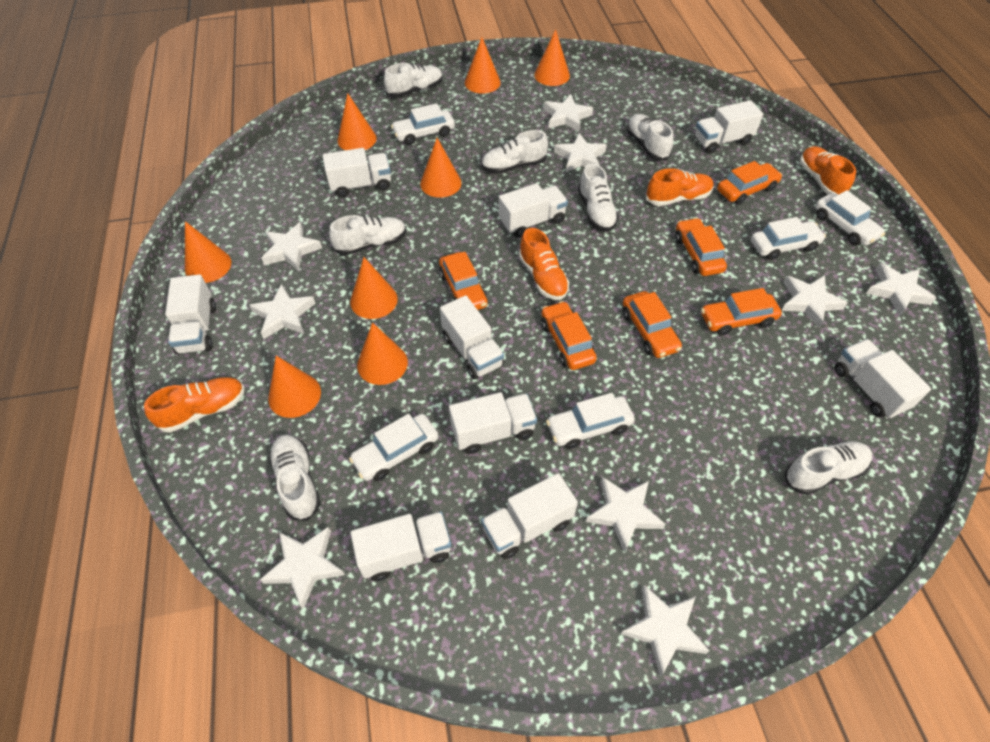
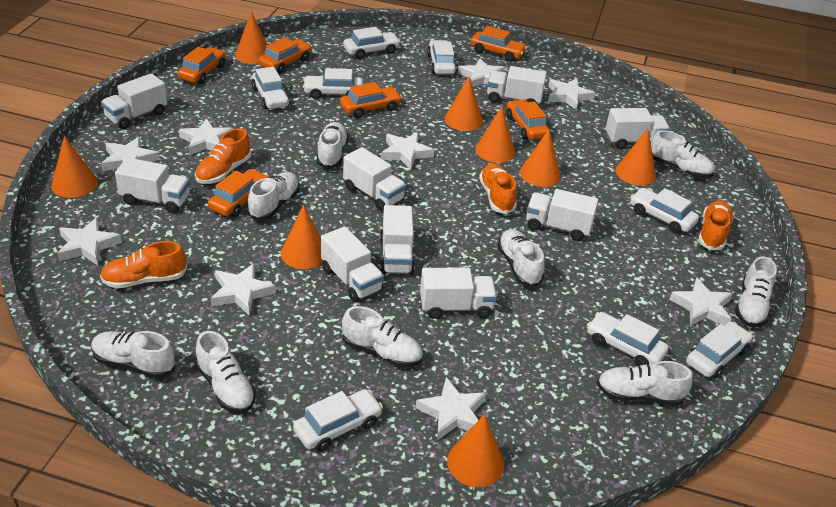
white car: [349,414,438,481] [391,103,455,145] [546,393,635,449] [751,217,826,260] [815,190,885,246] = 5 -> [252,67,290,109] [293,389,383,452] [303,68,363,99] [343,27,401,59] [427,40,457,75] [587,312,668,366] [630,188,699,233] [686,321,753,379] = 8
white shoe: [268,434,321,521] [329,215,406,255] [384,63,443,98] [481,130,548,174] [578,163,619,231] [627,114,674,160] [785,441,872,495] = 7 -> [91,331,175,378] [195,331,256,413] [247,172,300,220] [317,122,349,169] [342,306,423,367] [497,229,544,287] [597,361,693,405] [651,130,714,178] [735,256,777,327] = 9

